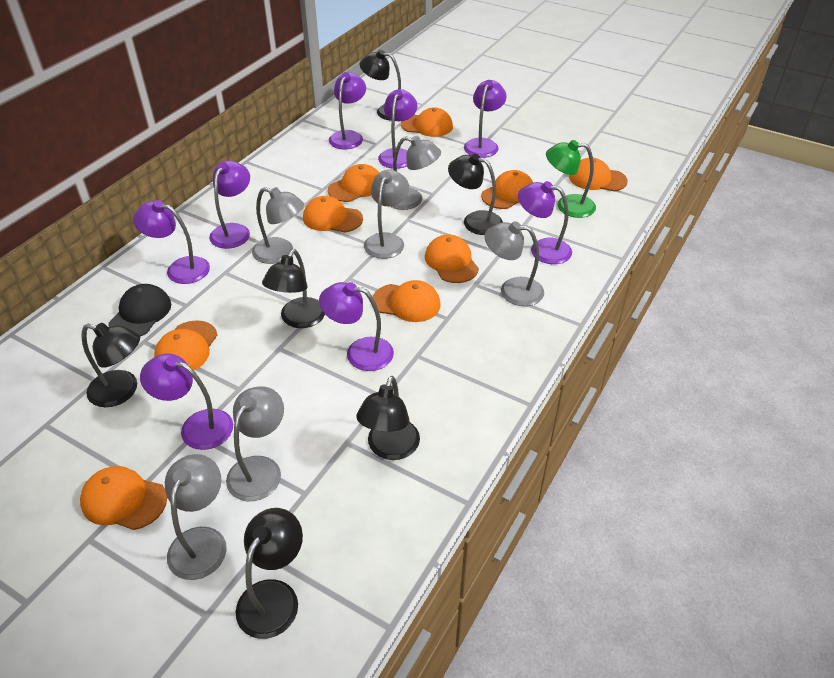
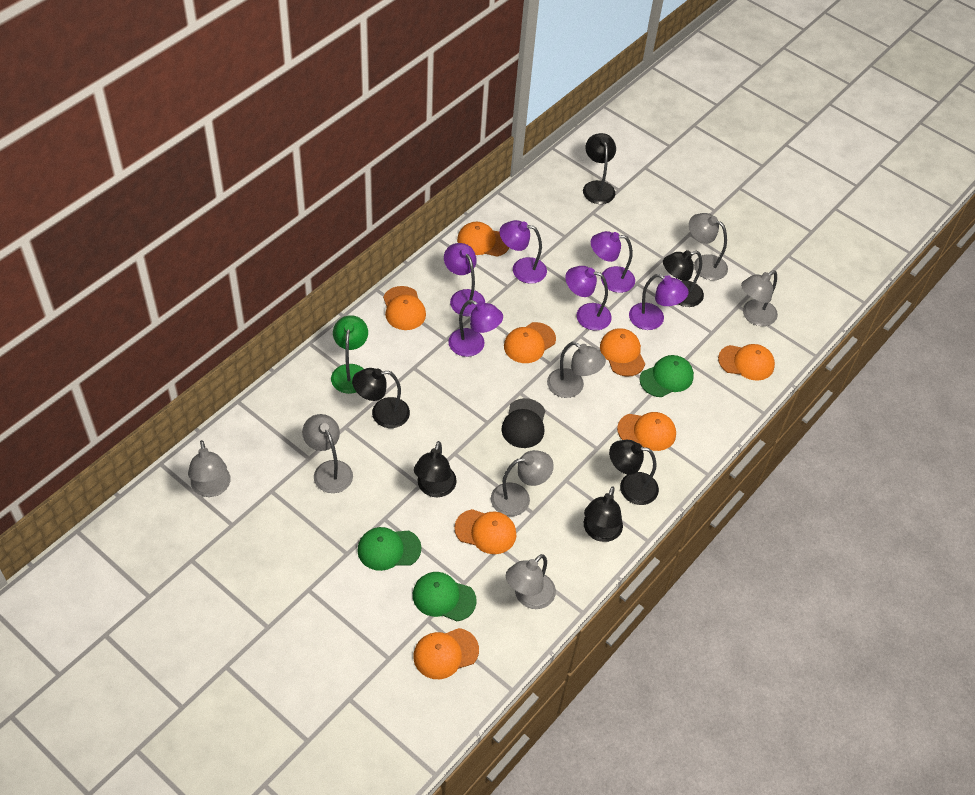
green cap: none = 0 -> [357,527,421,571] [413,572,477,621] [640,355,694,397] = 3
grey lamp: [165,454,227,580] [226,386,284,501] [252,187,304,264] [364,170,409,259] [390,136,441,210] [484,221,544,306] = 6 -> [188,440,231,497] [302,414,353,493] [491,450,554,516] [506,554,556,609] [547,342,606,398] [689,213,728,280] [741,271,778,326] = 7
orange cap: [80,466,167,530] [154,320,217,370] [303,196,363,233] [328,164,379,202] [373,280,441,322] [401,107,453,137] [425,235,479,283] [481,170,533,209] [569,158,628,192] = 9 -> [383,286,426,330] [413,628,479,679] [454,509,516,554] [457,222,509,256] [504,322,556,363] [600,328,645,377] [617,412,676,451] [718,344,775,381] = 8
purple lamp: [133,200,210,284] [140,354,233,450] [209,161,250,249] [319,282,394,371] [329,72,366,149] [378,89,417,169] [464,80,506,158] [518,181,572,264] = 8 -> [444,243,485,317] [448,300,503,357] [500,220,547,284] [565,266,612,331] [591,231,635,293] [629,274,689,330] = 6

